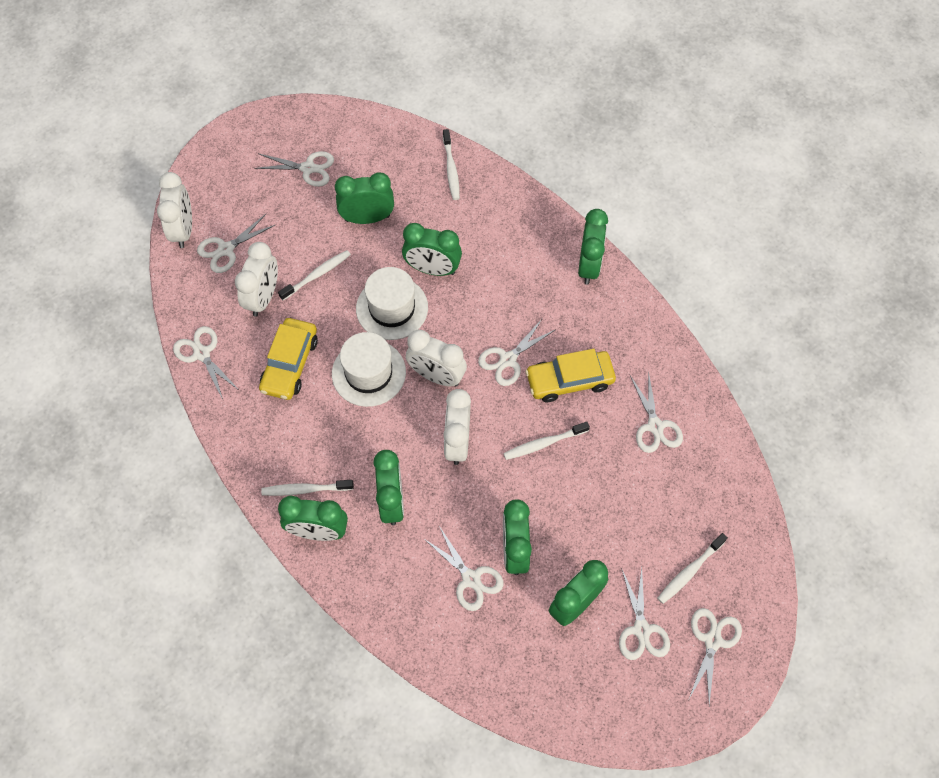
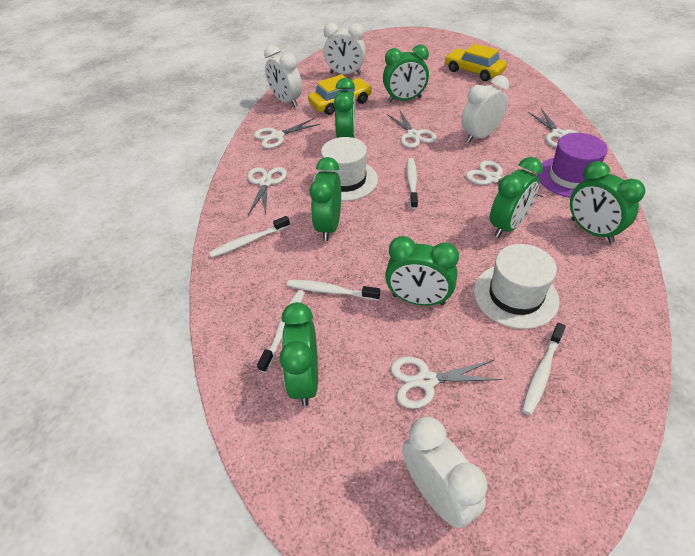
purple hat: none = 0 -> [537,133,608,198] = 1
white scissors: [173,326,240,399] [197,214,275,273] [254,151,334,187] [423,526,504,611] [478,318,556,386] [619,568,670,660] [630,371,683,453] [689,608,742,705] = 8 -> [248,167,287,215] [254,118,320,149] [387,111,437,148] [391,356,502,409] [466,161,543,205] [528,108,579,148] = 6

